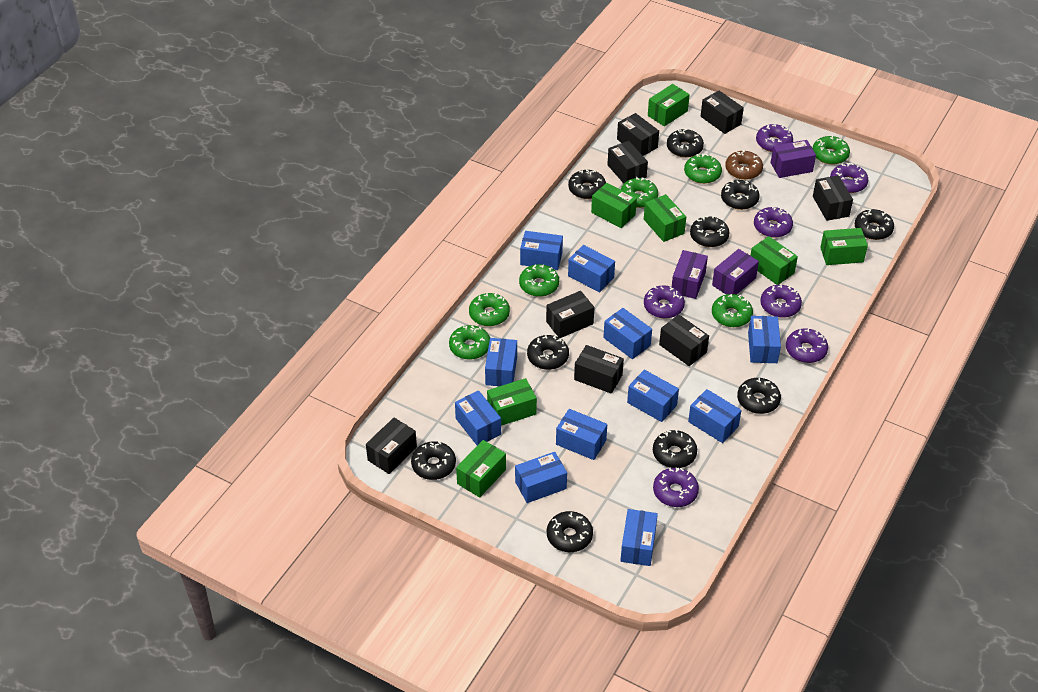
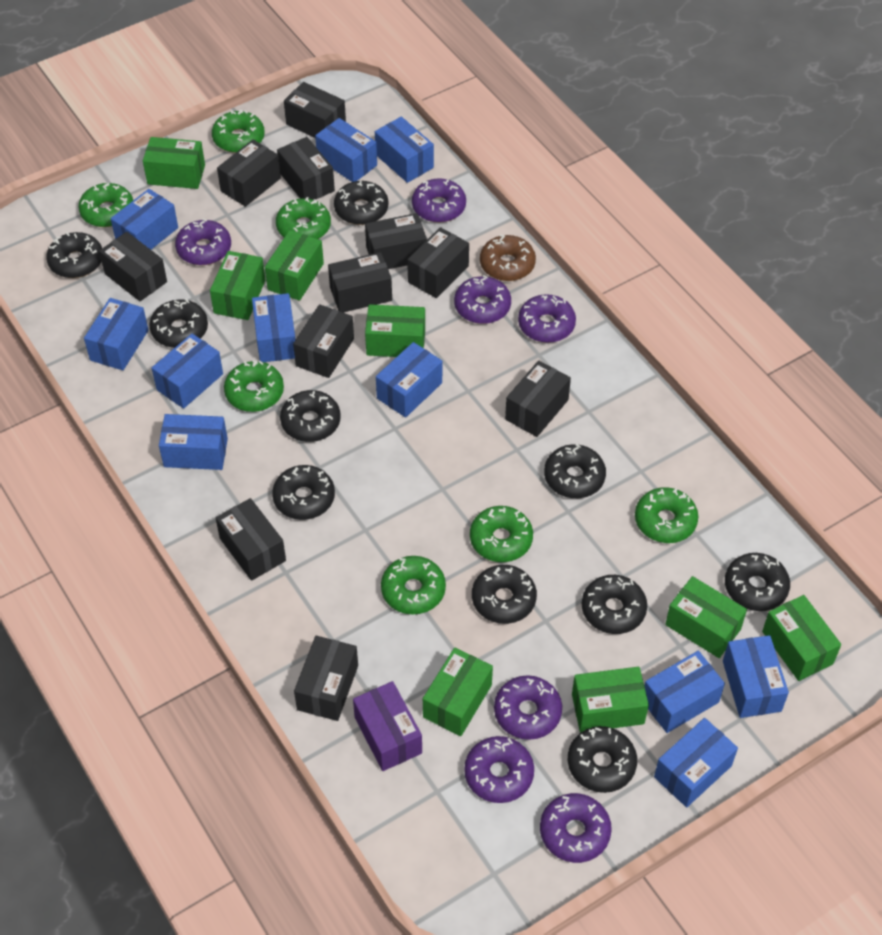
black box: [366,418,417,474] [546,291,594,338] [574,345,624,394] [607,141,648,183] [617,113,659,156] [659,315,709,366] [701,91,744,134] [813,175,853,221] = 8 -> [99,232,167,301] [216,498,286,581] [217,140,281,207] [277,137,335,200] [284,82,346,138] [293,304,354,378] [294,636,358,721] [328,252,392,313] [365,213,427,269] [407,227,469,298] [505,360,571,437] = 11
green box: [456,440,506,498] [487,378,537,426] [591,183,637,228] [644,194,686,242] [648,84,690,126] [750,236,798,285] [820,228,868,265] = 7 -> [143,137,205,189] [210,251,265,320] [265,230,324,301] [365,304,425,357] [423,648,493,736] [572,667,649,732] [665,576,747,658] [762,595,841,681] = 8
purple box: [672,250,708,299] [712,249,759,295] [771,140,816,178] = 3 -> [353,681,422,771] = 1

